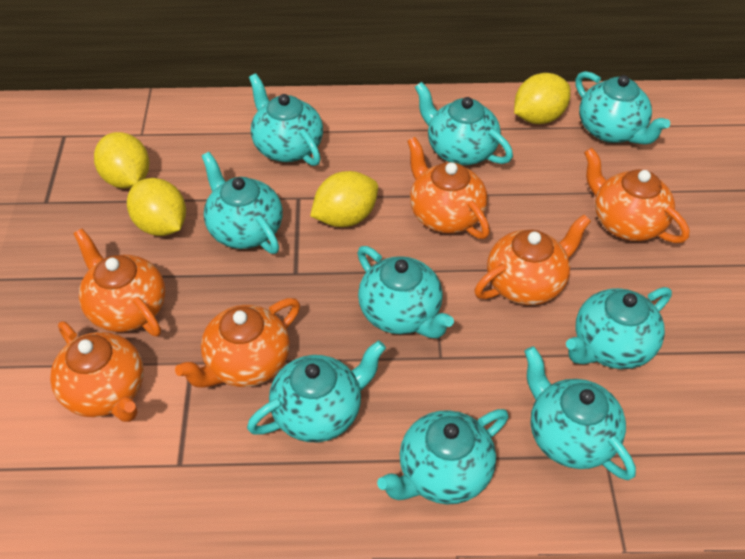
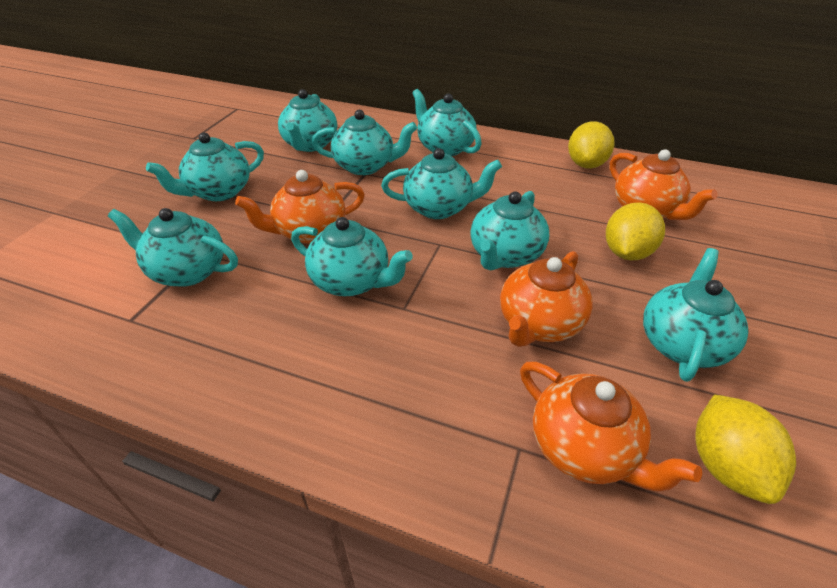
orange teapot: [50,321,144,422] [73,229,165,337] [175,298,300,387] [407,137,490,239] [474,215,591,305] [584,148,689,243] = 6 -> [235,170,365,244] [500,251,593,347] [520,362,702,491] [610,149,718,220] = 4
yellow lemon: [94,132,149,189] [127,178,186,236] [310,171,378,227] [514,73,571,124] = 4 -> [568,121,615,168] [606,202,665,260] [695,394,796,504] = 3

